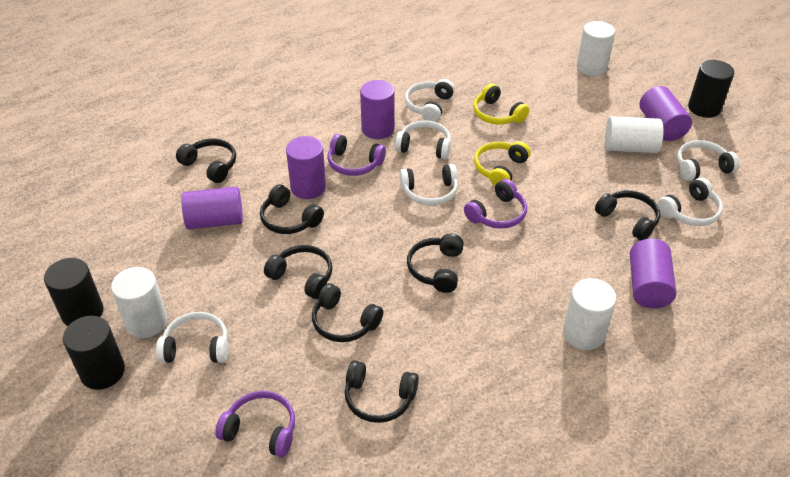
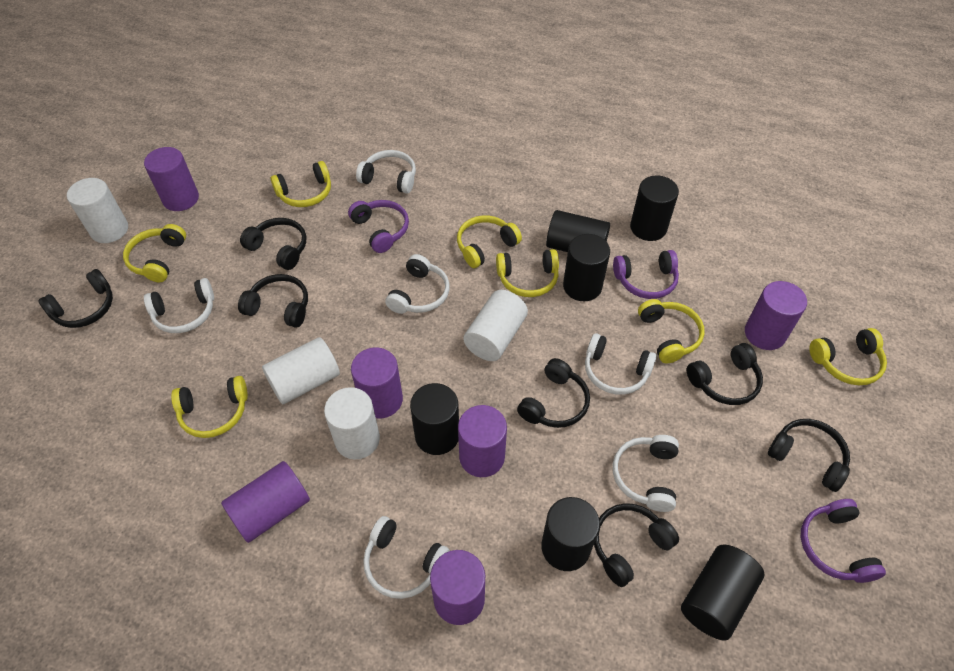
black cylinder: [44,258,103,326] [63,316,125,390] [688,60,734,118] = 3 -> [410,383,459,455] [541,497,600,571] [546,210,610,252] [563,234,610,301] [630,175,679,241] [681,544,764,641] = 6
purple cylinder: [181,187,243,230] [286,136,326,199] [360,80,395,139] [630,239,676,308] [640,86,692,141] = 5 -> [144,147,199,211] [221,461,310,543] [351,348,403,418] [430,550,485,625] [458,405,507,477] [745,281,807,350] = 6
yellow headphones: [473,83,529,125] [474,141,531,186] = 2 -> [123,224,186,282] [171,376,248,438] [271,161,331,207] [457,215,522,268] [496,249,559,297] [638,299,705,364] [809,328,887,385] = 7

